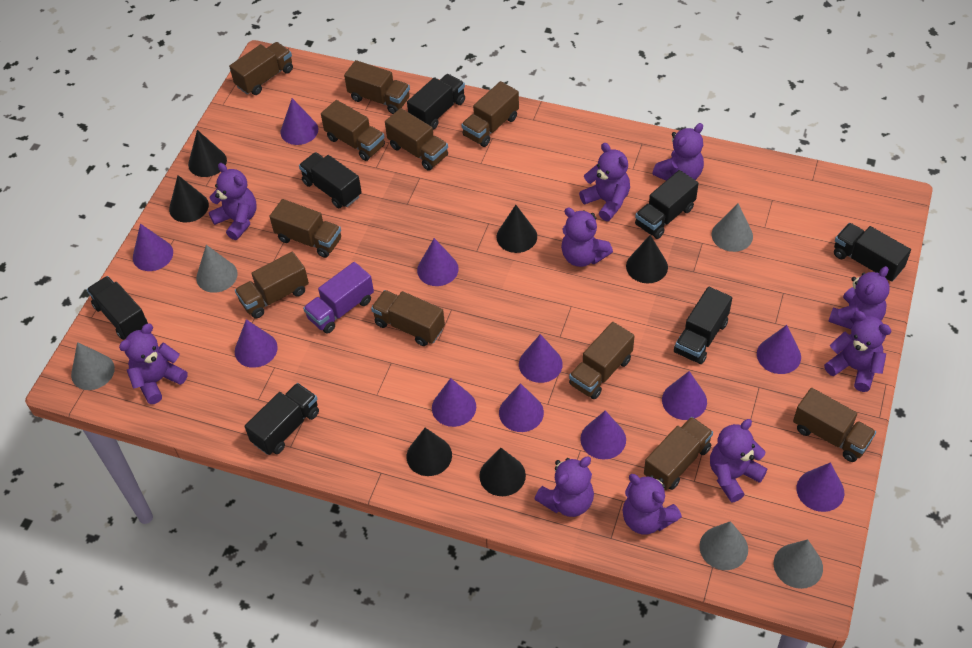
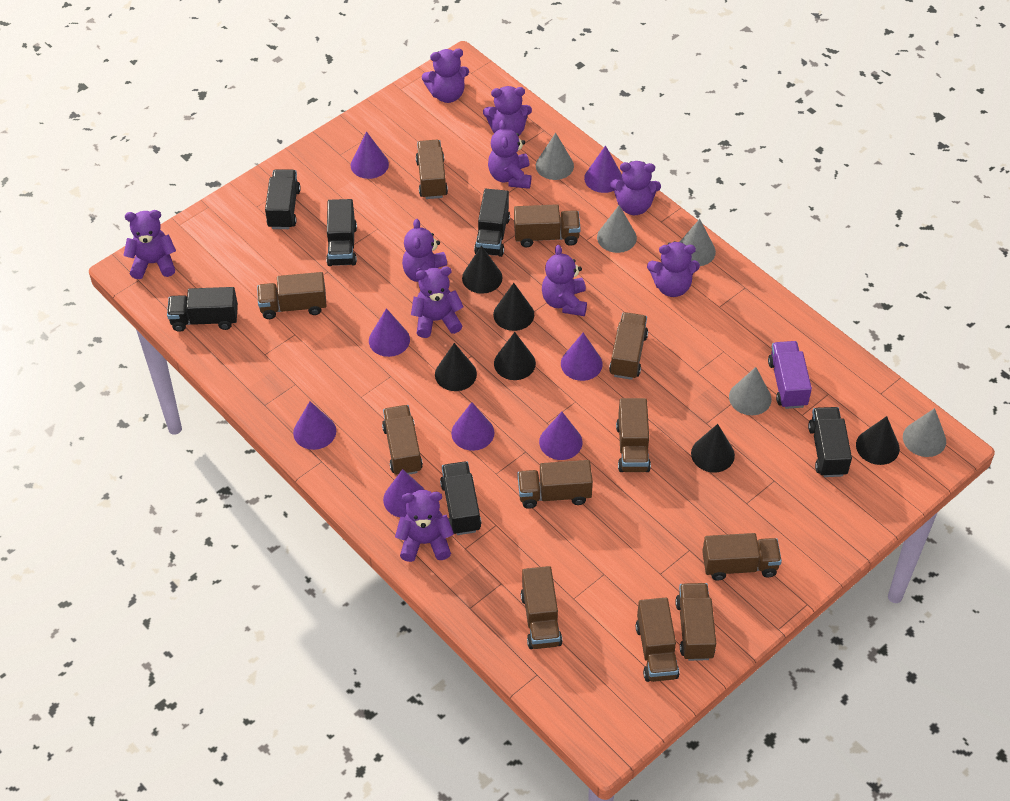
black truck: [87,276,148,340] [245,383,319,455] [299,152,362,208] [407,74,465,130] [635,170,699,239] [674,287,732,364] [834,223,911,282] = 7 -> [167,287,238,332] [265,169,300,229] [326,199,357,266] [440,461,481,535] [474,189,510,257] [808,407,852,477] = 6
purple cone: [133,223,173,271] [235,319,278,368] [280,98,318,145] [417,238,459,286] [432,378,476,427] [499,383,544,432] [519,334,563,383] [580,411,626,459] [662,371,707,420] [757,325,801,374] [796,462,844,512] = 11 -> [293,401,336,450] [351,131,389,179] [369,308,410,357] [383,469,425,517] [451,402,494,451] [539,412,582,460] [561,333,603,381] [584,145,623,193] = 8

